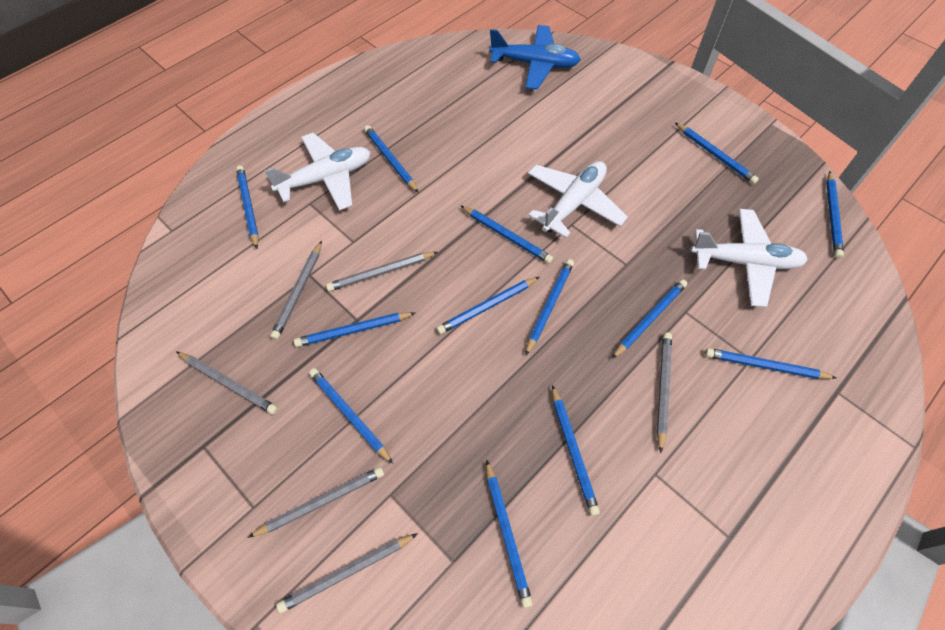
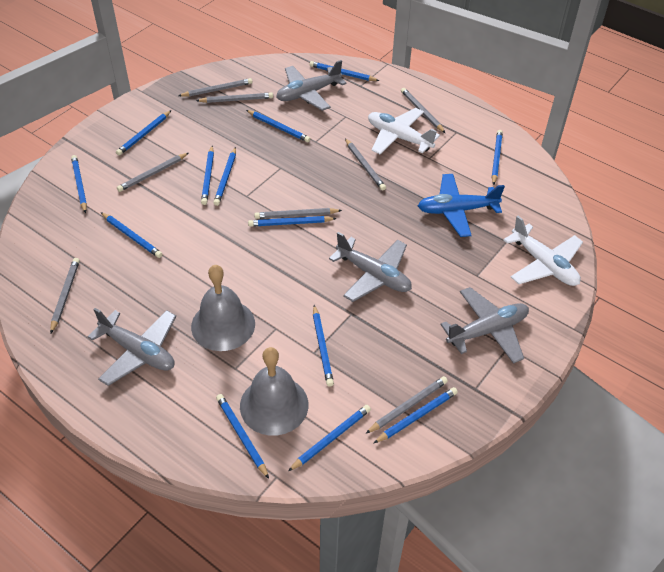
grey bell: none = 0 -> [191,265,255,351] [240,347,308,436] = 2
grey pencil: [176,351,278,414] [248,467,384,538] [270,241,322,340] [276,533,418,613] [326,252,438,292] [657,332,672,453] = 6 -> [50,258,80,333] [117,153,189,192] [179,78,252,97] [196,93,273,103] [254,208,342,219] [345,138,386,191] [365,376,448,434] [401,88,445,133] = 8
grey plane: none = 0 -> [88,308,176,386] [276,60,347,111] [329,232,412,302] [440,287,529,364] = 4
white plane: [264,133,371,211] [528,161,628,238] [691,209,808,307] = 3 -> [368,108,440,154] [503,216,583,286] = 2

